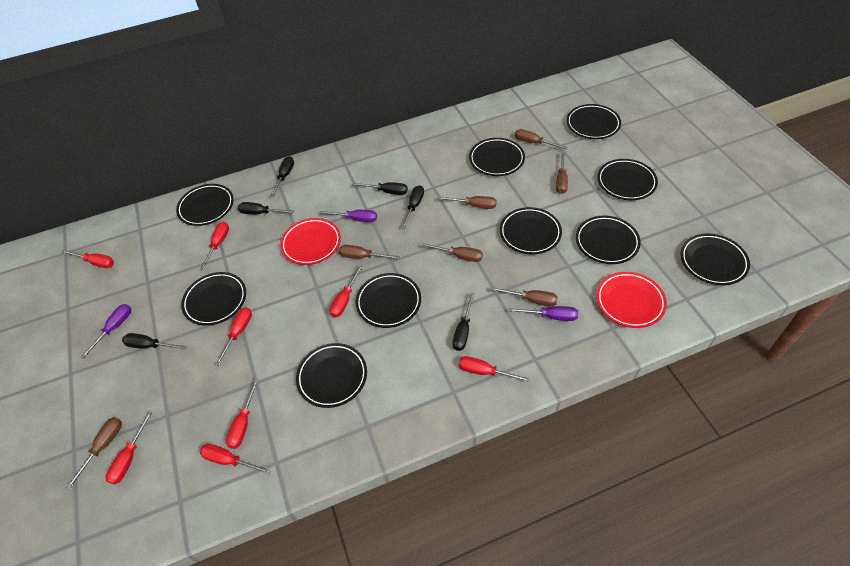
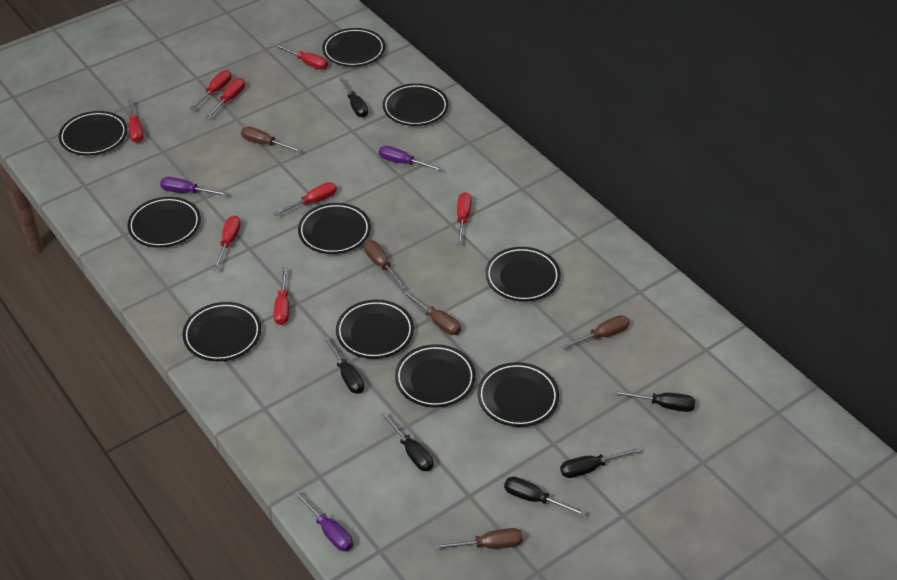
brown screwdriver: [66,417,122,489] [339,245,400,259] [422,243,483,262] [438,196,497,209] [491,287,558,306] [515,129,567,149] [556,152,568,194] = 7 -> [241,127,302,152] [364,240,406,290] [402,290,461,335] [434,528,522,550] [560,315,630,350] = 5
red plate: [280,218,341,265] [596,272,667,328] = 2 -> none = 0

